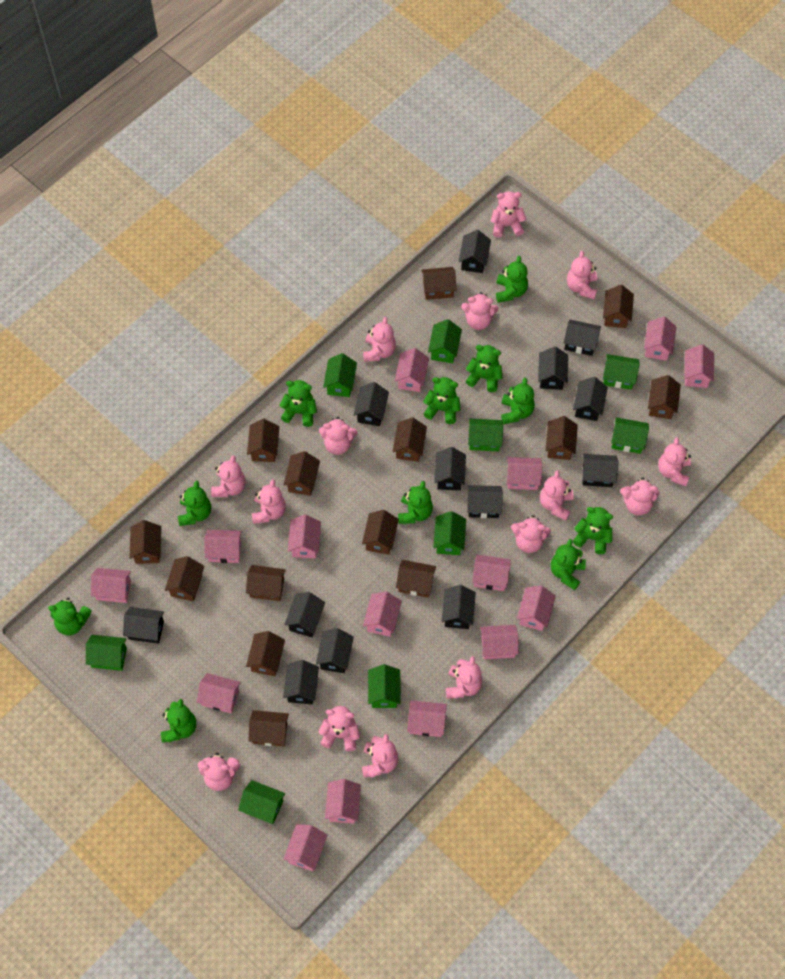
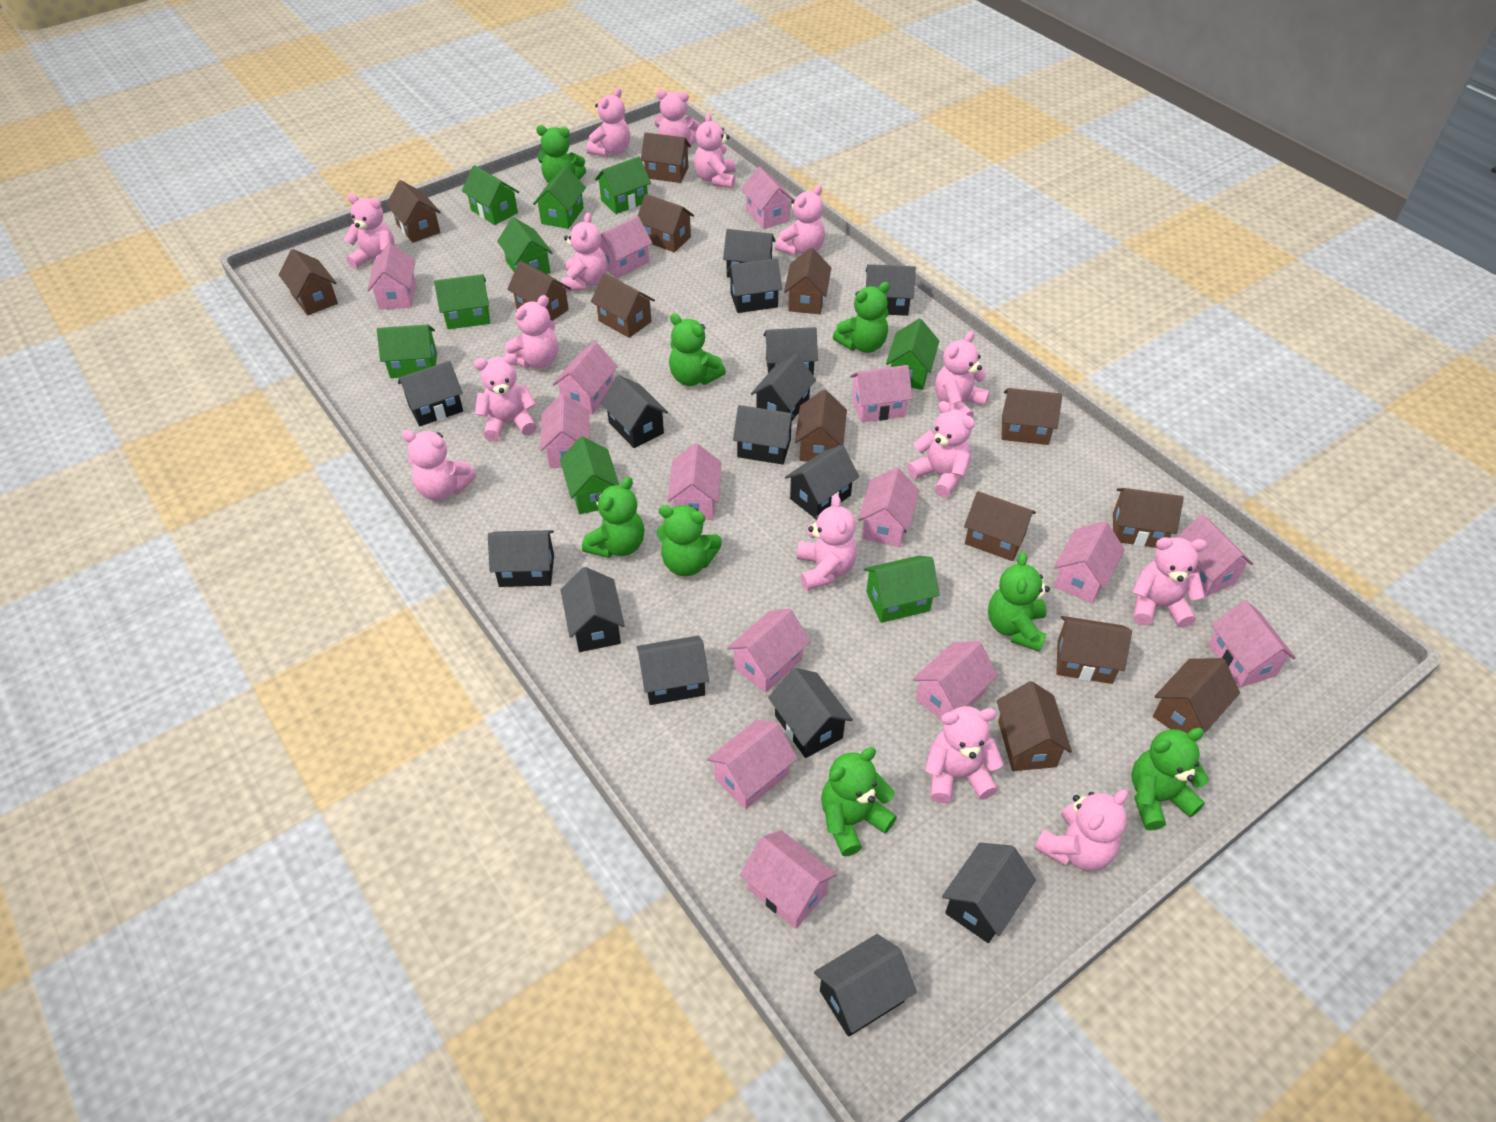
black house: [123,607,164,644] [283,660,319,704] [284,592,325,637] [316,628,354,673] [354,382,389,426] [434,447,466,491] [442,585,476,629] [459,230,491,273] [467,485,503,518] [538,346,568,390] [564,319,601,356] [573,377,608,421] [582,454,619,487] = 13 -> [398,361,463,426] [488,530,554,587] [561,567,625,652] [600,375,668,448] [637,636,709,705] [723,229,775,278] [727,258,782,313] [733,405,796,465] [751,354,816,421] [763,327,818,376] [768,668,853,758] [785,445,859,518] [814,934,917,1037] [866,264,916,316] [942,843,1036,943] = 15
green teddy bear: [48,598,92,635] [161,699,196,743] [178,481,211,526] [279,380,317,427] [398,481,433,524] [423,377,460,424] [466,345,502,392] [496,256,528,303] [501,378,535,424] [551,539,586,590] [573,507,613,554] = 11 -> [536,125,586,183] [582,476,644,558] [657,505,722,576] [669,313,726,386] [821,747,897,856] [833,282,890,353] [988,552,1050,652] [1131,728,1209,830] = 8

